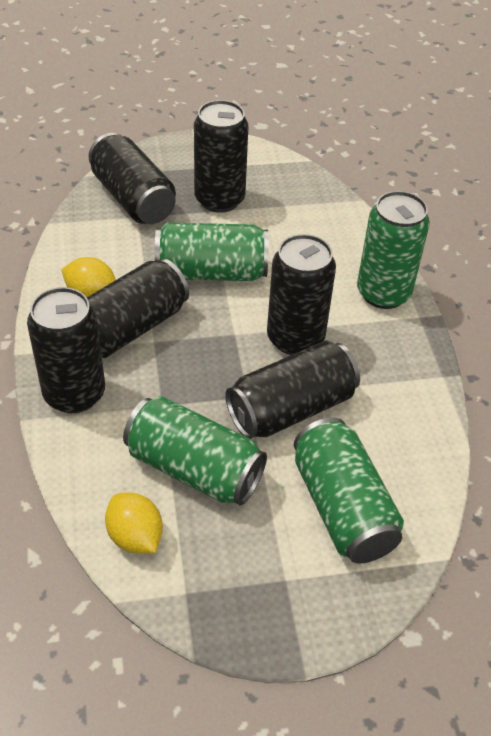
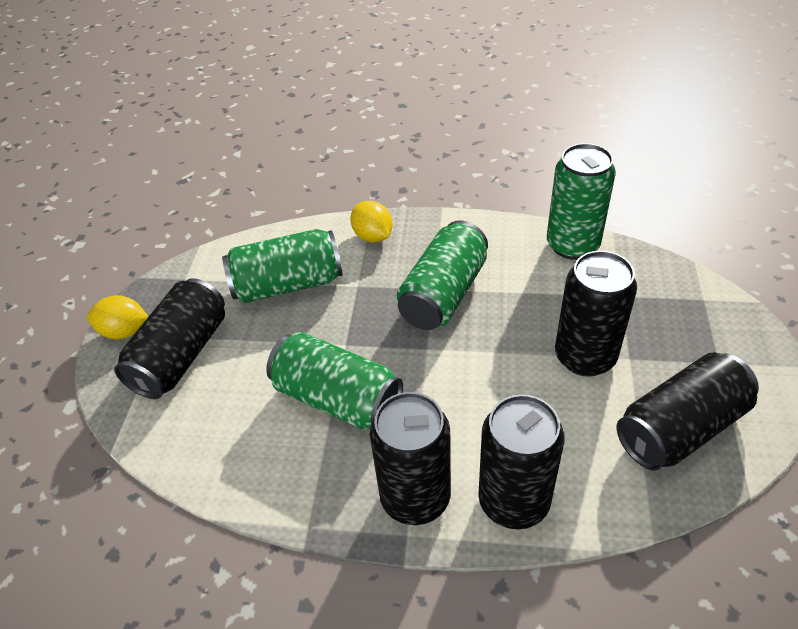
black can: [27,287,105,413] [87,259,189,358] [89,133,176,224] [194,100,248,213] [225,341,360,439] [267,234,336,355] = 6 -> [114,278,225,399] [370,392,451,525] [478,394,565,529] [555,251,637,377] [617,352,759,471] = 5

